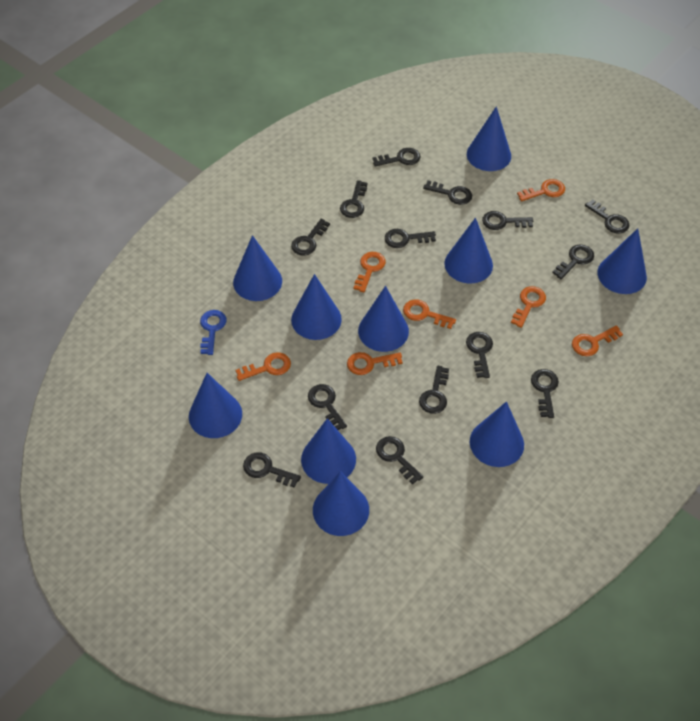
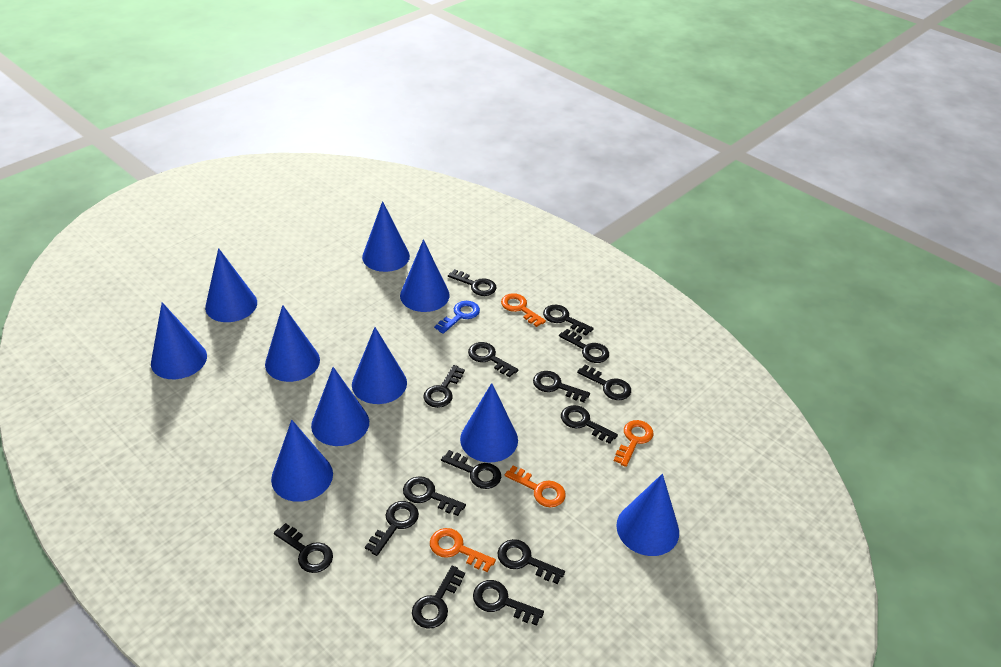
black key: [243,452,301,488] [291,219,330,255] [308,384,347,430] [340,180,368,218] [373,148,421,167] [376,436,423,485] [385,229,436,248] [419,365,449,414] [423,180,472,205] [466,332,493,378] [482,211,533,230] [531,369,559,418] [552,244,594,279] [585,199,629,234] = 14 -> [274,523,333,573] [365,501,419,556] [403,476,466,516] [412,566,465,629] [423,365,465,408] [441,450,501,489] [448,269,497,296] [468,342,518,377] [473,580,544,626] [498,539,565,584] [533,371,590,402] [543,305,594,335] [559,329,609,363] [561,405,618,444] [577,364,631,400] = 15
orange key: [235,352,291,381] [347,352,403,375] [353,252,386,292] [403,299,456,329] [511,286,546,328] [517,179,565,201] [572,325,623,356] = 7 -> [430,528,496,572] [501,293,546,327] [505,465,566,507] [614,420,654,467] = 4

